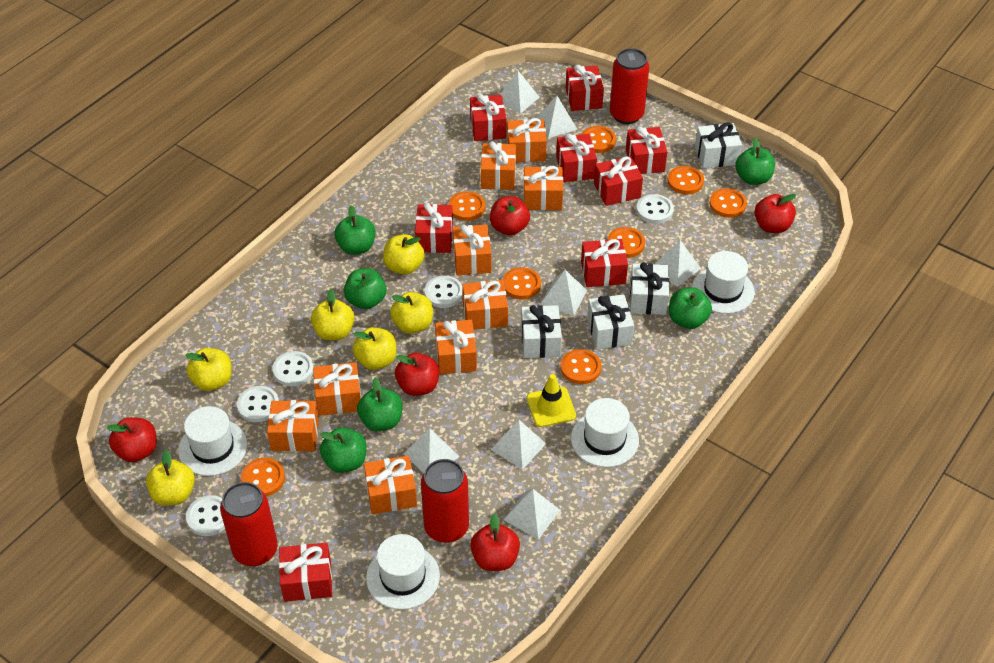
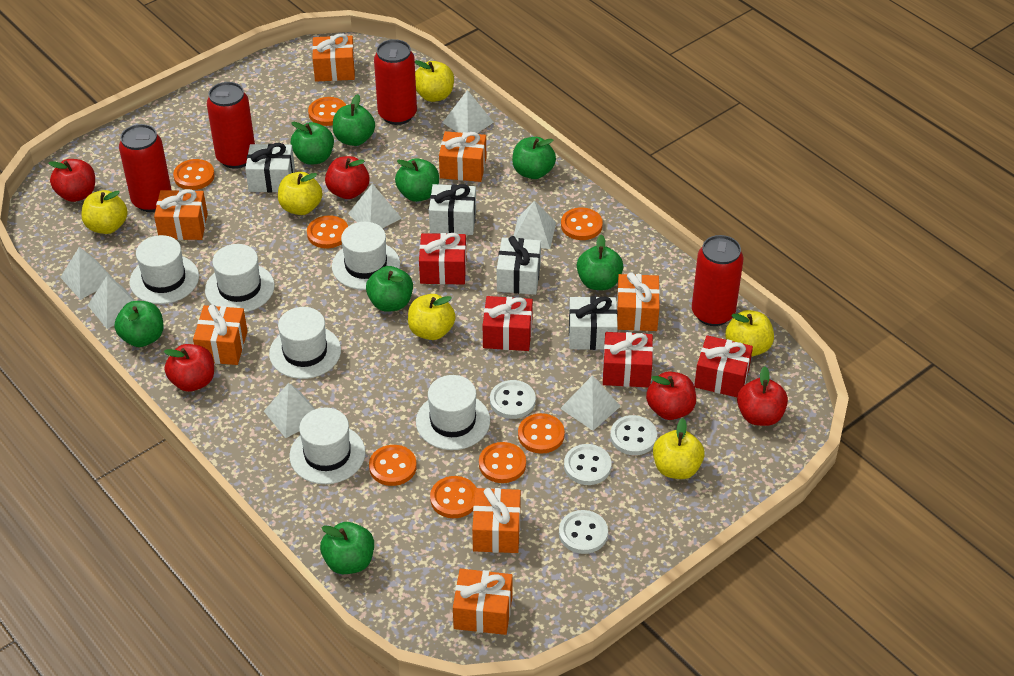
green apple: [320,427,367,473] [334,206,375,255] [344,268,386,309] [357,378,403,431] [669,287,712,329] [735,137,775,185] = 6 -> [115,301,163,347] [290,122,334,165] [320,522,374,574] [333,94,375,146] [366,266,413,312] [395,158,439,202] [512,137,556,179] [577,234,623,290] = 8
orange gift: [267,400,319,452] [313,362,361,416] [364,455,417,514] [435,320,477,374] [453,224,492,275] [462,280,508,330] [481,141,516,190] [507,118,547,162] [523,166,563,210] = 9 -> [154,189,208,240] [193,304,248,365] [312,34,355,82] [439,131,486,182] [453,569,513,635] [472,488,521,553] [617,272,660,331] = 7
red can: [220,482,278,566] [421,459,469,543] [610,48,649,124] = 3 -> [119,124,172,212] [207,82,255,169] [374,39,417,125] [692,235,743,326] = 4
red gift: [279,543,332,602] [415,203,453,253] [470,94,506,141] [556,134,597,182] [566,65,604,111] [581,239,628,287] [594,156,643,206] [626,126,667,174] = 8 -> [419,233,466,285] [483,296,533,351] [603,332,653,388] [694,335,753,397] = 4
white button: [186,495,225,536] [237,386,279,422] [272,351,314,386] [424,276,463,308] [636,194,674,224] = 5 -> [490,380,536,419] [559,510,608,554] [564,444,611,485] [610,415,657,455] = 4
white hat: [178,406,247,476] [366,534,440,610] [571,398,639,467] [692,251,755,314] = 4 -> [130,235,199,304] [205,244,275,312] [269,307,341,379] [289,408,365,484] [332,222,400,290] [416,375,490,450] = 6
yellow traffic cone: [527,374,576,427] = 1 -> none = 0

